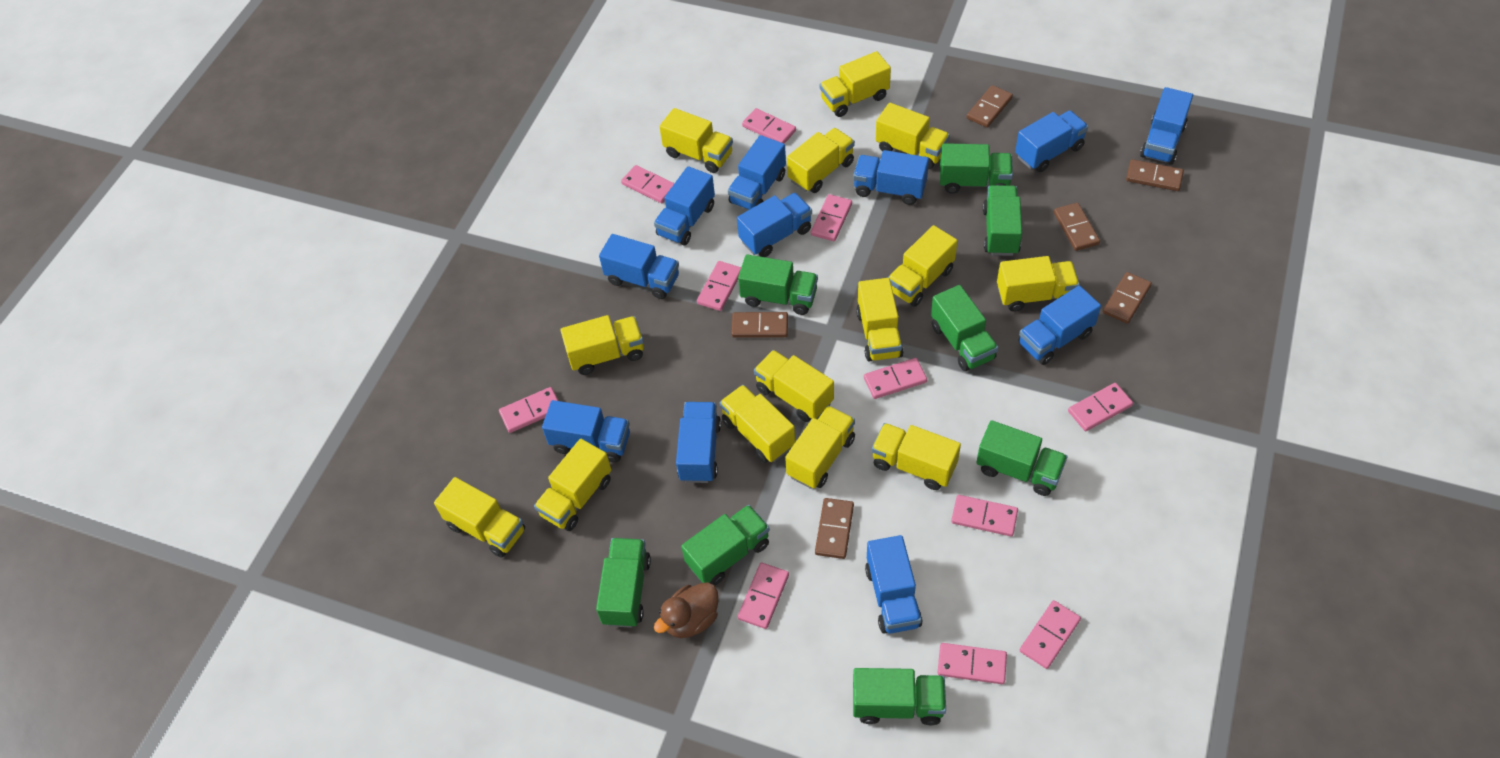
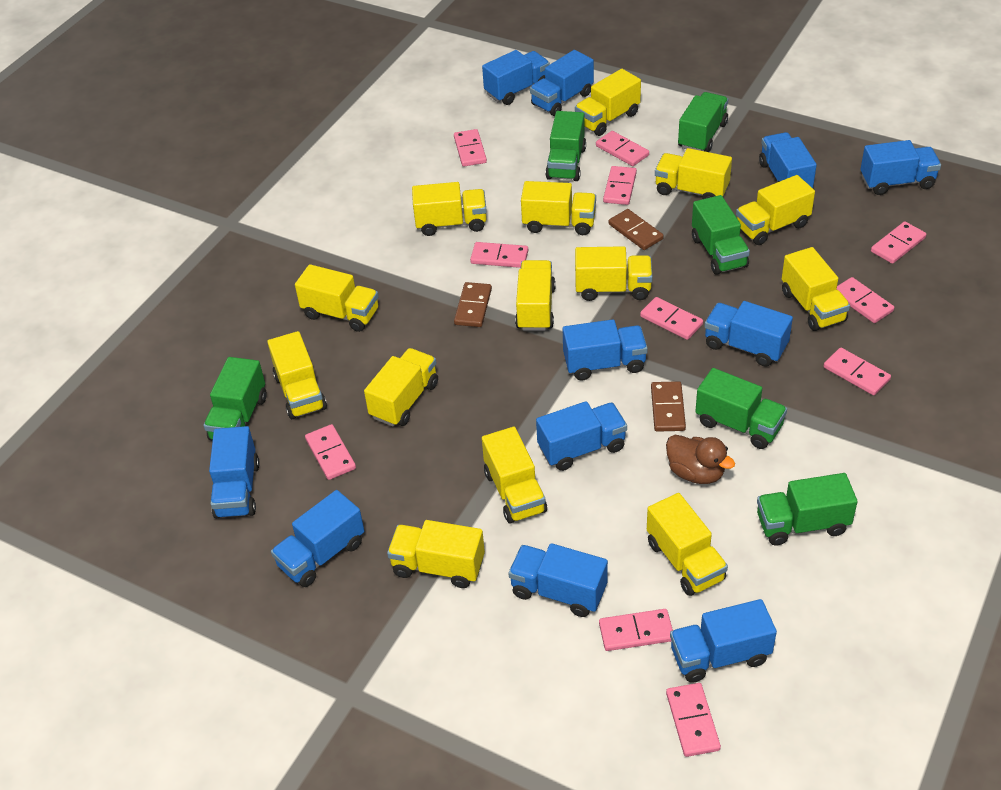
brown domino: [731,312,788,338] [815,498,854,559] [967,85,1013,128] [1054,203,1100,251] [1103,272,1152,324] [1126,159,1184,191] = 6 -> [454,282,492,327] [609,209,664,250] [651,381,686,432] = 3
green truck: [596,538,651,628] [681,505,770,585] [738,255,818,315] [853,668,946,725] [931,285,998,371] [940,143,1013,194] [976,420,1067,496] [982,185,1022,256] = 8 -> [203,357,267,441] [545,111,586,181] [678,92,728,152] [692,195,750,275] [695,368,787,449] [757,473,858,546] = 6

